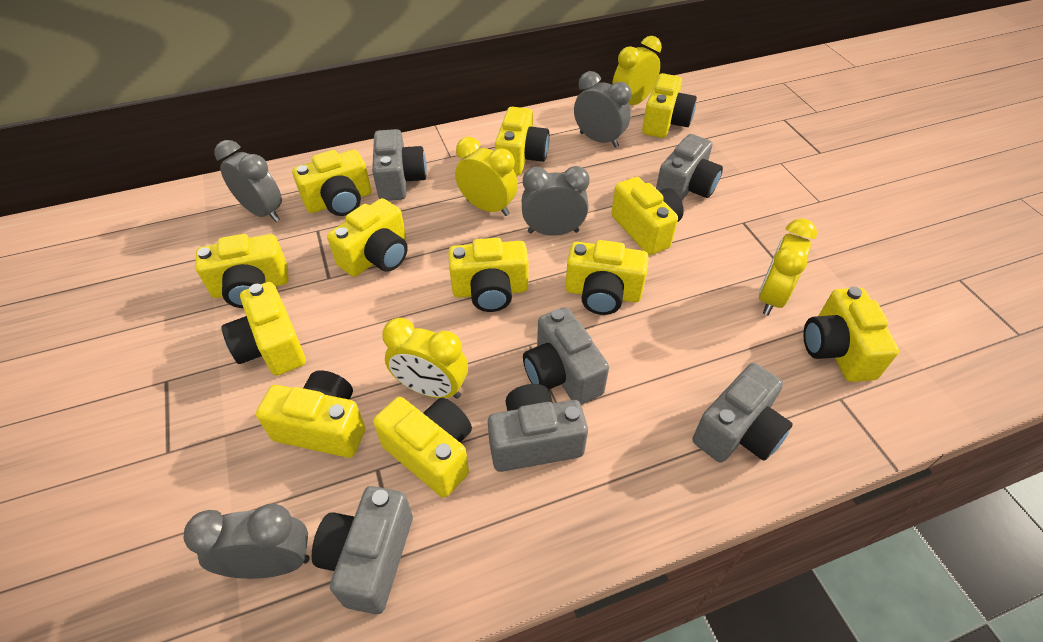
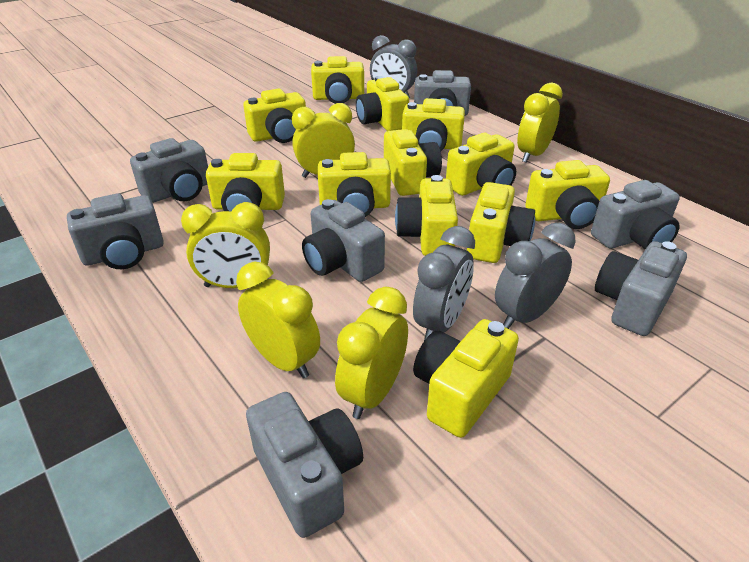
grey camera: [312,486,413,614] [372,129,427,201] [488,384,588,472] [523,307,609,404] [656,134,723,200] [693,363,793,462] = 6 -> [67,193,164,269] [130,138,208,203] [246,392,363,538] [302,199,385,282] [414,70,471,116] [591,180,680,249] [595,241,687,336] = 7
grey clock: [183,503,310,579] [214,140,282,222] [522,166,590,236] [574,71,631,148] = 4 -> [370,35,417,98] [413,226,475,341] [495,223,576,329] = 3
yellow clock: [382,318,468,399] [455,137,518,216] [612,36,662,105] [759,218,817,315] = 4 -> [181,202,270,288] [236,262,320,378] [292,103,355,178] [335,287,408,419] [517,83,563,163] = 5

